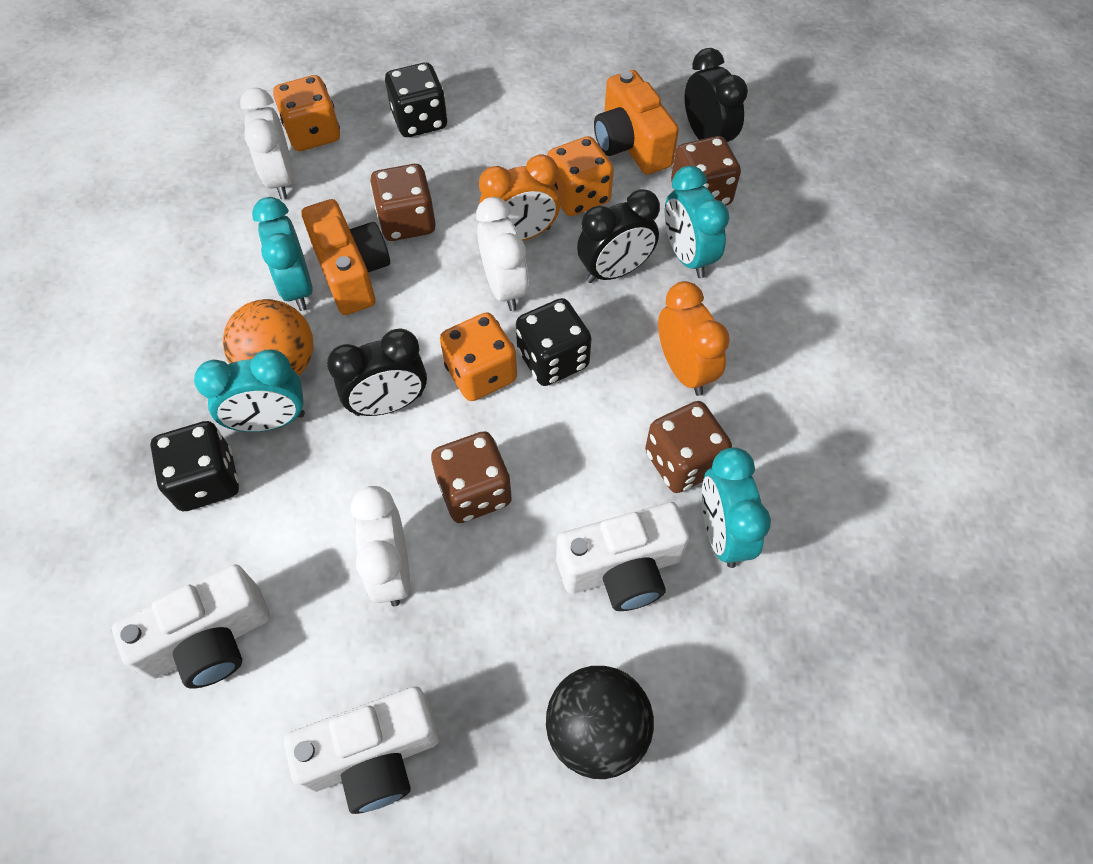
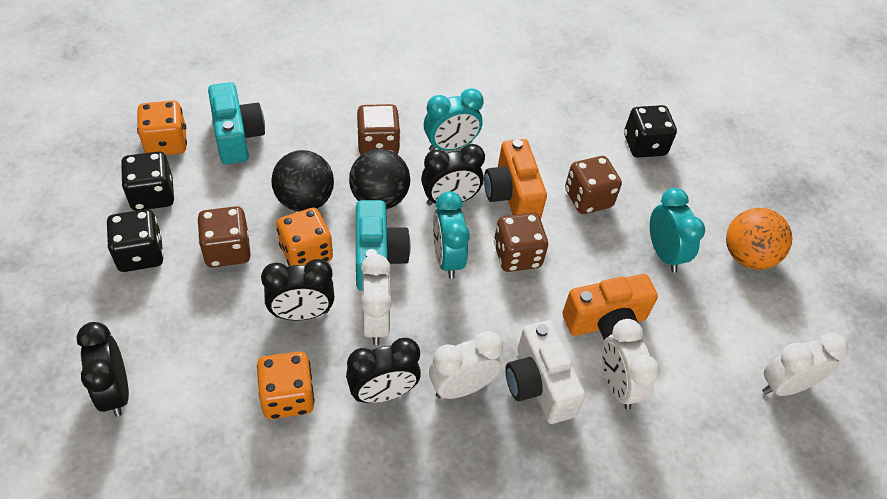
black ball: [546,666,654,779] = 1 -> [271,150,334,211] [349,149,410,209] = 2
black clock: [327,328,427,416] [577,189,660,283] [685,48,748,142] = 3 -> [76,322,129,417] [261,259,334,321] [346,338,421,403] [421,144,485,206] = 4
orange clock: [479,154,560,241] [658,281,730,396] = 2 -> none = 0
turquoise camera: none = 0 -> [208,82,265,164] [356,200,410,291] = 2
turquoise clock: [194,350,305,432] [252,197,313,311] [665,166,729,278] [702,447,771,568] = 4 -> [424,88,484,151] [433,191,470,279] [650,188,705,272] = 3
white camera: [112,564,270,689] [284,687,439,814] [556,502,690,611] = 3 -> [505,320,585,424] = 1
white clock: [240,88,294,199] [351,486,410,606] [476,197,529,311] = 3 -> [361,254,392,345] [429,331,503,399] [602,319,660,410] [762,333,849,396] = 4

